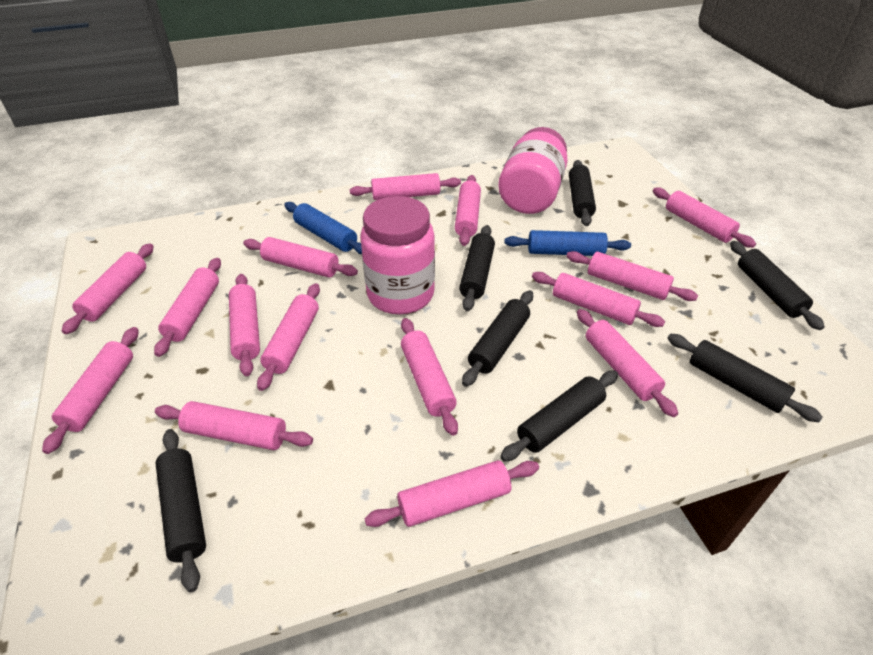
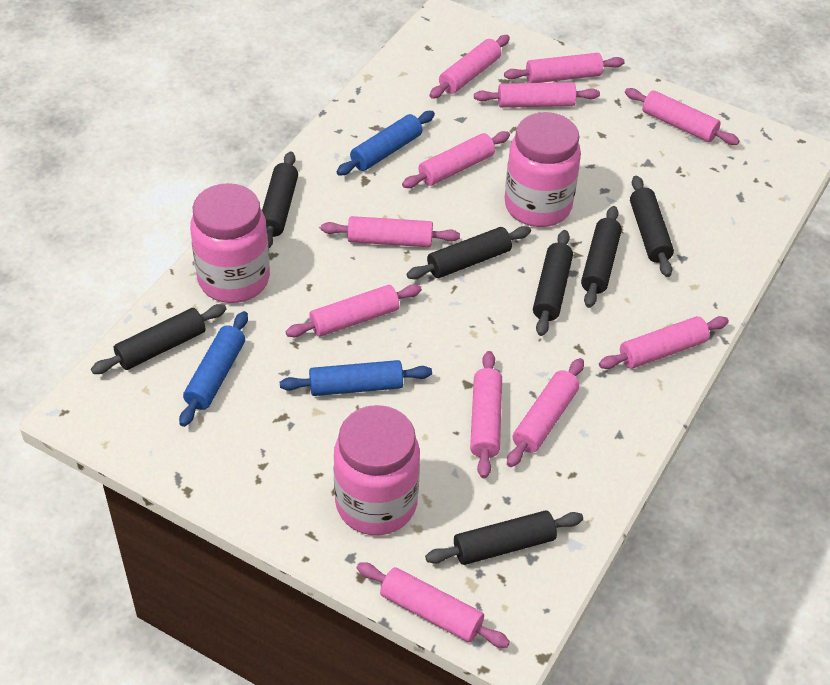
blue rolling pin: [284,202,362,254] [504,230,631,256] = 2 -> [179,311,248,427] [280,360,432,396] [336,111,435,175] = 3
pink jar: [360,196,435,314] [498,127,568,214] = 2 -> [190,183,270,303] [334,405,420,535] [505,112,581,227] = 3
pink rolling pin: [42,327,138,454] [62,243,154,334] [154,258,221,357] [155,401,313,450] [229,274,260,376] [243,237,358,278] [257,283,320,391] [350,173,461,200] [364,460,539,527] [401,318,458,436] [455,175,481,246] [532,272,665,327] [566,251,698,301] [577,309,678,417] [653,188,756,248] = 15 -> [286,285,422,337] [321,216,460,247] [357,562,510,648] [402,131,510,188] [429,35,510,99] [470,351,502,478] [474,82,600,108] [504,53,625,83] [507,358,584,467] [599,316,729,369] [625,88,740,145] = 11

